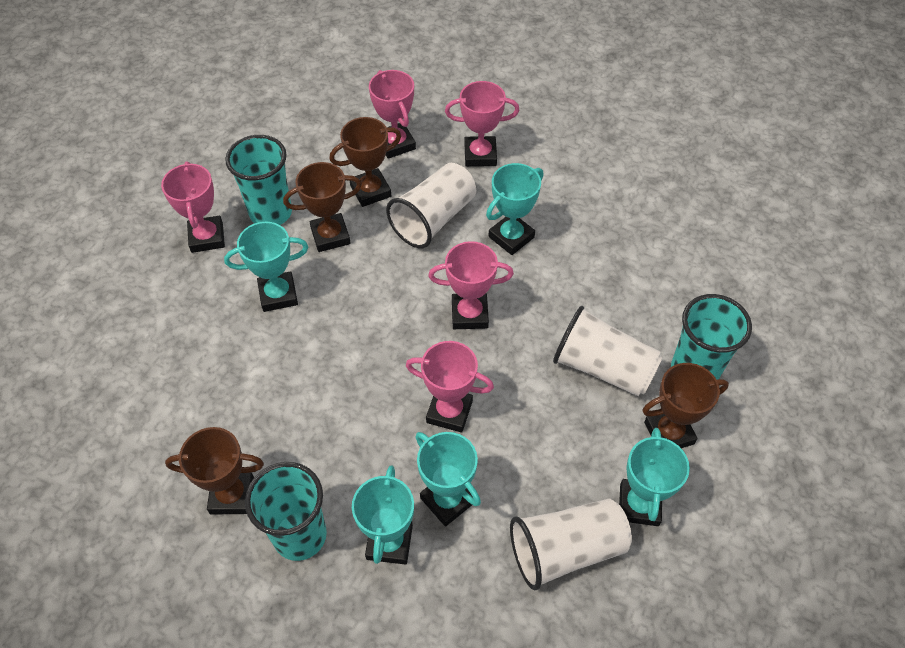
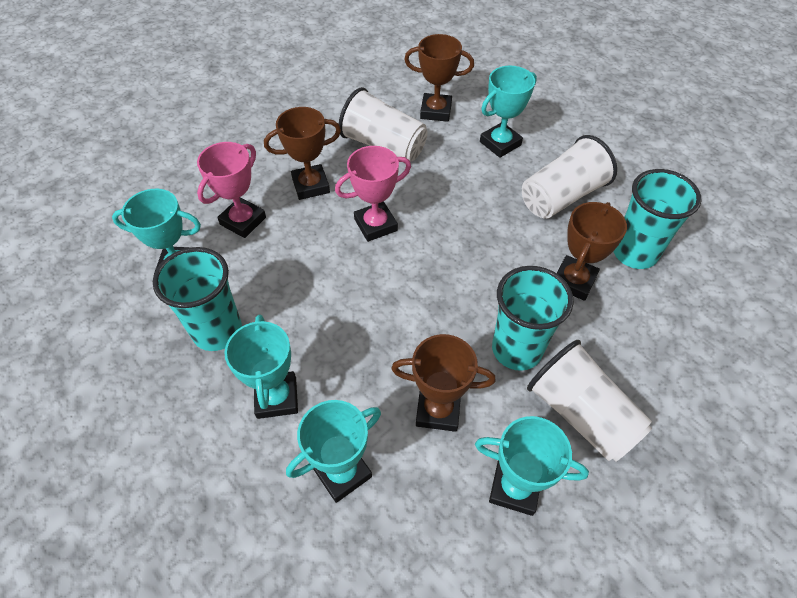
pink trophy: [161,161,225,253] [369,70,416,159] [406,341,494,433] [428,241,514,329] [445,81,520,167] = 5 -> [197,142,266,238] [335,146,411,242] = 2

